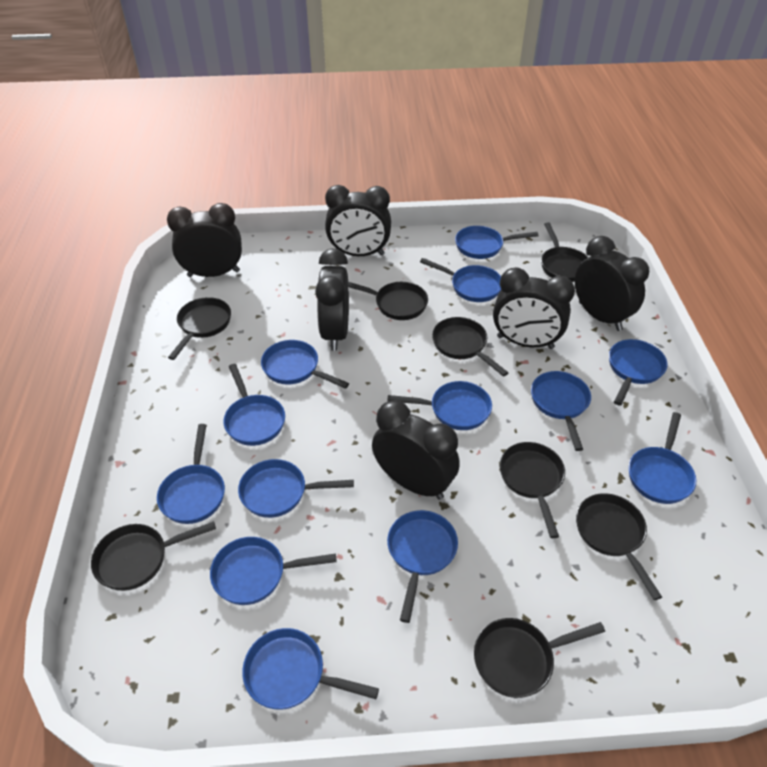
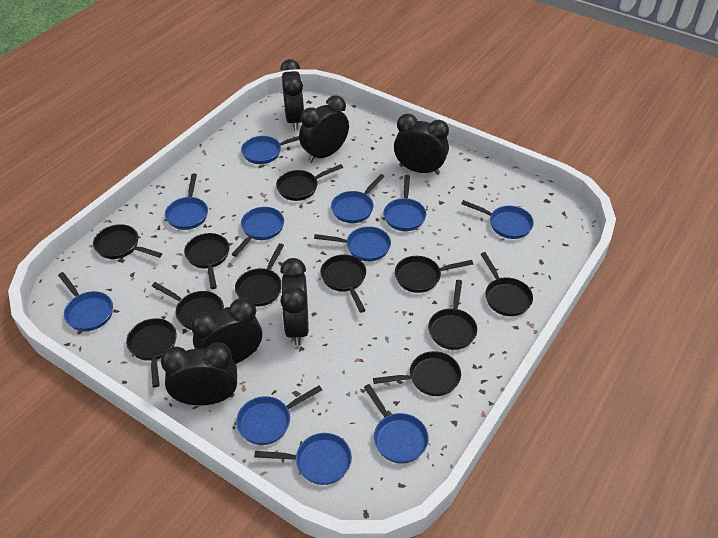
black pan: [91,521,216,591] [168,297,231,360] [348,282,428,320] [432,317,508,377] [474,618,605,698] [500,442,565,538] [541,222,588,282] [576,493,662,600] = 8 -> [93,224,162,259] [126,318,177,388] [152,282,224,330] [184,233,229,289] [235,243,284,307] [276,164,343,201] [320,254,366,313] [373,351,461,396] [395,256,473,293] [428,280,477,350] [481,252,533,316] = 11
blue pan: [157,424,225,524] [210,537,337,605] [223,364,285,446] [238,459,354,518] [242,628,379,710] [261,340,349,389] [387,381,492,430] [387,510,458,623] [420,258,501,302] [455,226,539,259] [531,371,591,451] [609,339,667,406] [629,412,696,504] = 13 -> [58,272,113,331] [165,174,208,230] [232,207,284,257] [236,385,322,445] [241,136,299,164] [254,433,352,485] [314,226,391,261] [331,174,385,223] [364,384,429,464] [383,175,426,231] [461,200,534,239] = 11

